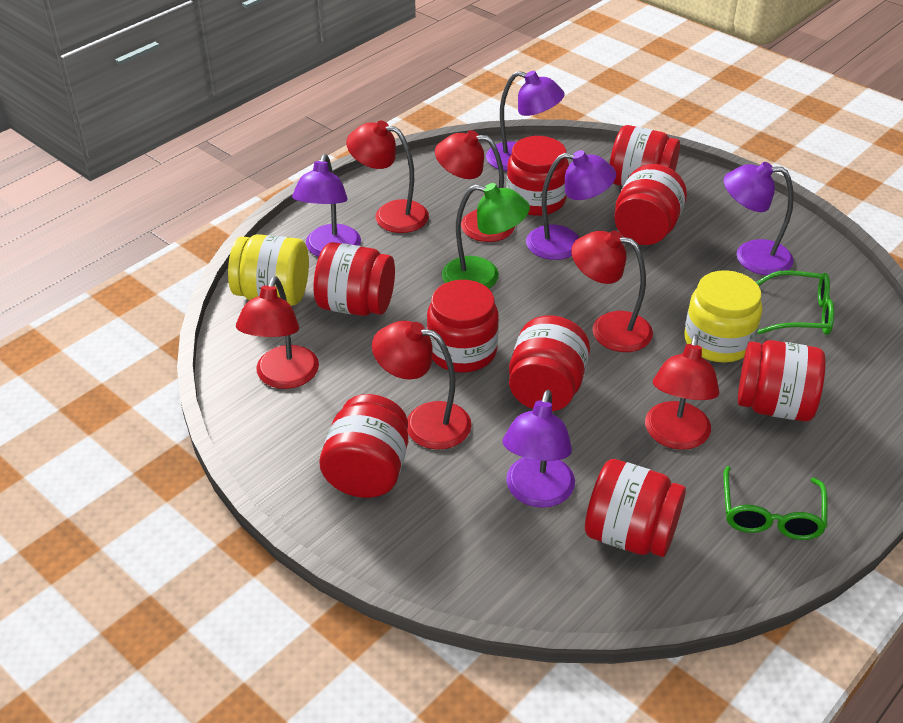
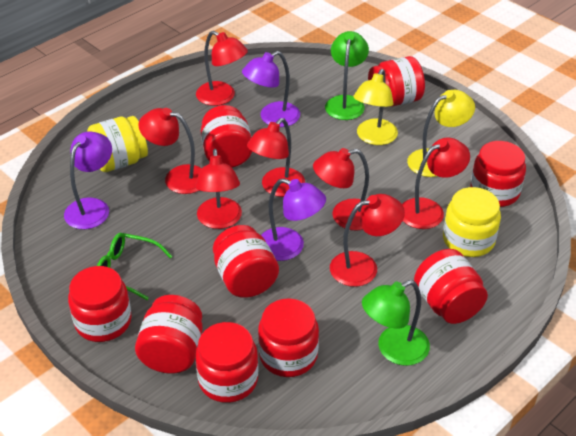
green glasses: [723,466,828,540] [756,270,834,335] = 2 -> [97,233,172,300] = 1
green lamp: [442,183,530,288] = 1 -> [325,31,369,120] [362,280,430,366] = 2
purple lamp: [292,154,361,257] [486,71,565,171] [502,390,575,508] [526,150,616,260] [723,162,794,275] = 5 -> [64,131,112,229] [242,51,300,127] [261,178,326,261] = 3
red lamp: [236,277,319,389] [346,121,429,233] [372,321,471,450] [435,130,515,242] [571,230,653,352] [645,334,720,450] = 6 -> [138,108,202,194] [195,149,242,229] [196,31,248,106] [247,118,305,197] [313,148,369,231] [330,194,405,287] [402,137,470,229] = 7
yellow lamp: none = 0 -> [353,69,398,145] [407,90,475,177] = 2

